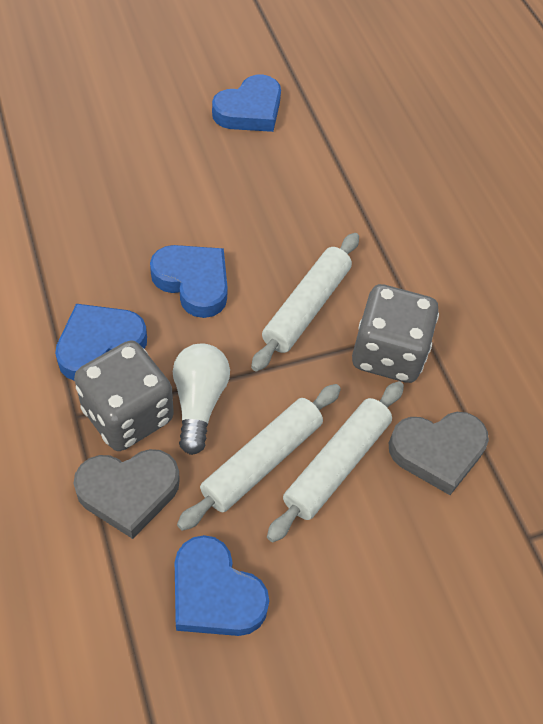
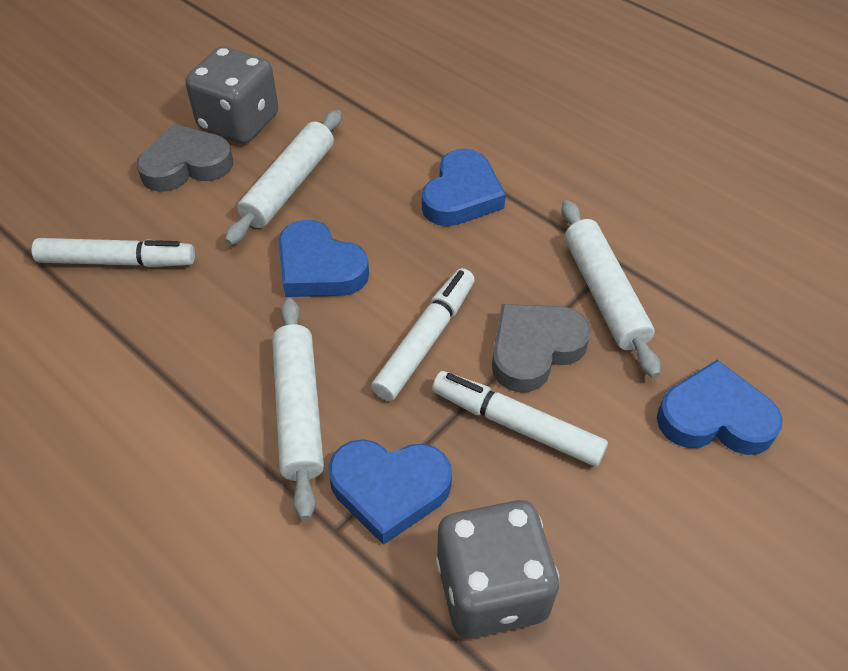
white light bulb: [173,343,230,455] = 1 -> none = 0
white marker: none = 0 -> [31,238,195,267] [371,268,475,401] [432,371,608,467] = 3

